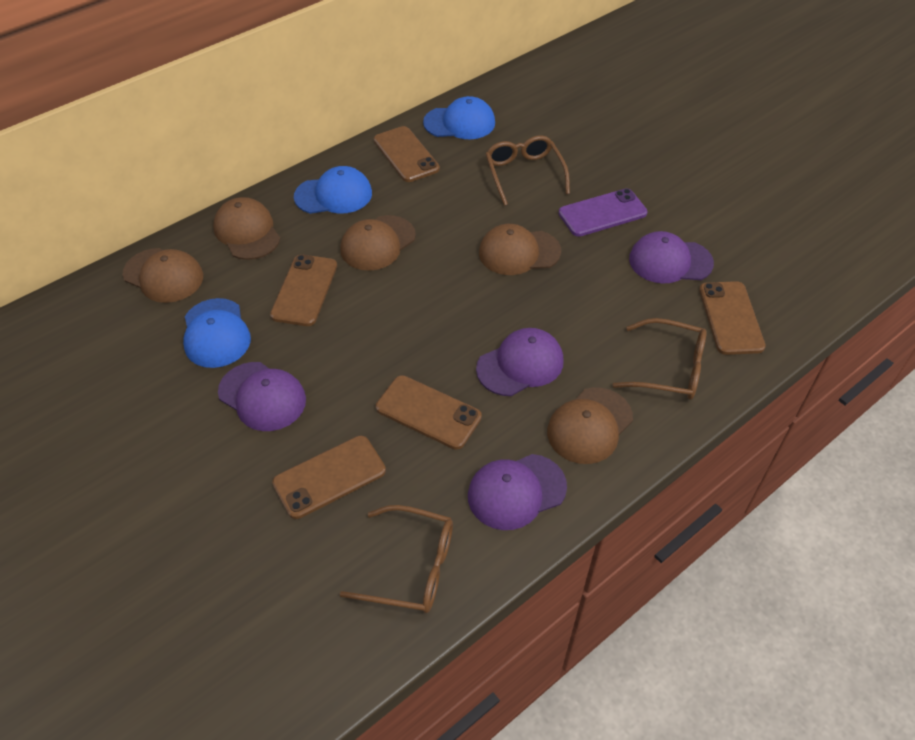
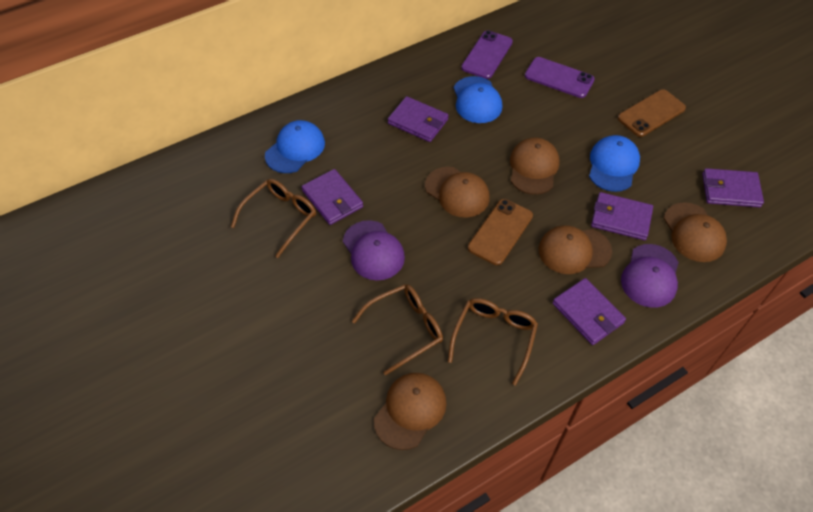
brown phone: [270,255,337,326] [272,436,386,519] [374,126,440,182] [376,375,482,450] [699,281,766,355] = 5 -> [468,199,533,265] [618,89,686,137] = 2
purple cap: [218,362,306,431] [468,454,567,530] [476,328,564,396] [629,231,714,284] = 4 -> [343,220,405,280] [621,244,679,308] = 2
purple phone: [558,188,648,237] = 1 -> [461,30,513,79] [525,57,595,98] = 2
purple wallet: none = 0 -> [302,169,363,225] [388,96,449,142] [553,278,626,345] [591,192,653,240] [702,168,764,207] = 5

